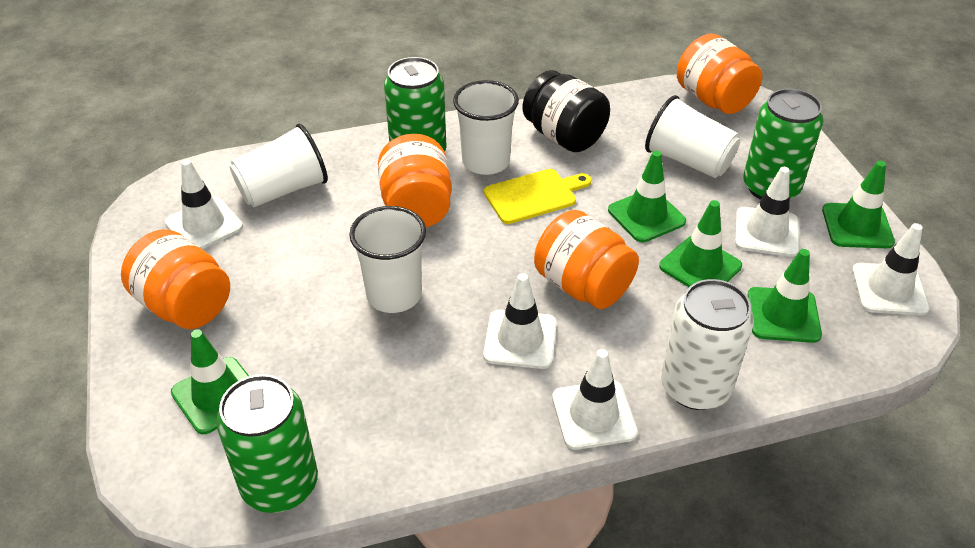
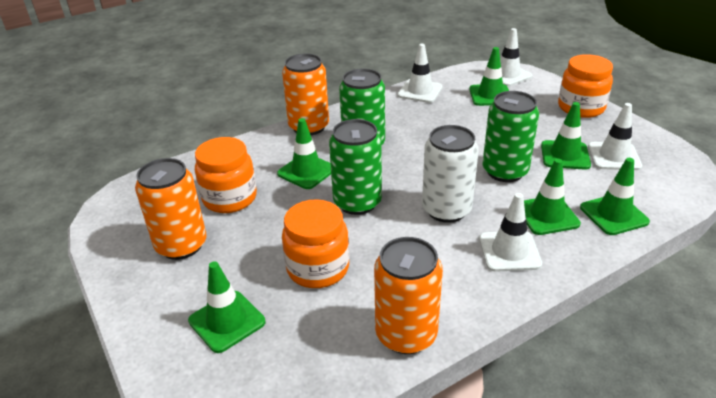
black jar: [523,70,610,152] = 1 -> none = 0
green traffic cone: [171,329,249,435] [608,151,686,242] [659,200,742,287] [747,249,822,343] [822,161,895,248] = 5 -> [188,261,265,353] [277,118,331,189] [469,47,509,106] [524,159,581,235] [541,102,591,170] [580,158,650,235] = 6
orange can: none = 0 -> [135,158,207,260] [282,53,329,135] [374,237,443,354] = 3
orange jar: [121,229,230,329] [378,134,452,227] [534,210,639,309] [677,33,762,114] = 4 -> [195,137,257,213] [282,199,349,288] [558,54,613,118] = 3
white cup: [230,123,328,207] [349,206,426,313] [453,80,519,175] [645,95,741,178] = 4 -> none = 0
white traffic cone: [165,159,243,249] [483,273,557,369] [552,349,638,450] [735,167,799,257] [852,223,930,315] = 5 -> [398,44,443,103] [479,193,542,272] [484,28,532,86] [588,103,642,170] = 4
yellow cutting board: [484,169,591,224] = 1 -> none = 0

